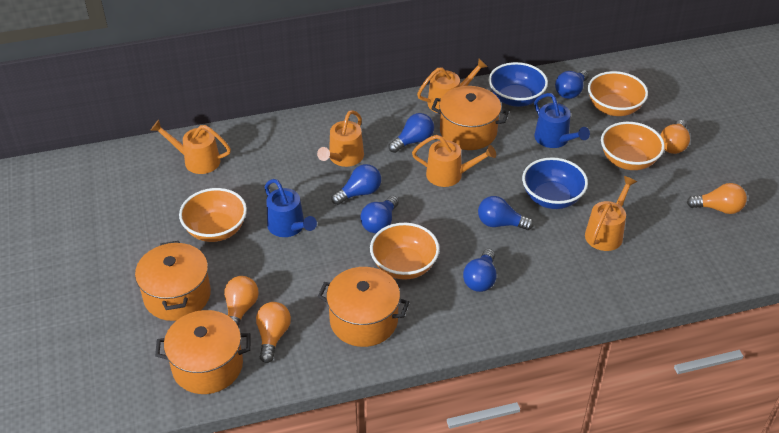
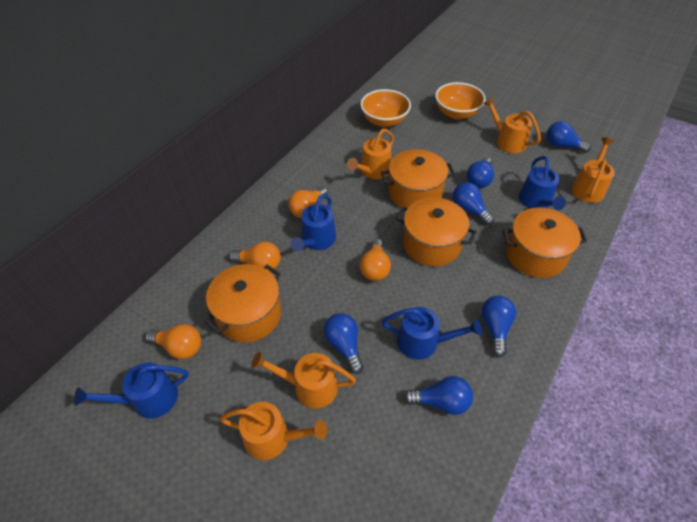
blue bowl: [489,62,548,107] [522,157,588,209] = 2 -> none = 0
blue watering can: [265,179,317,237] [534,93,590,148] = 2 -> [74,363,189,419] [291,194,336,252] [382,307,482,360] [519,156,566,210] = 4
orange bowl: [179,188,247,242] [370,223,439,280] [588,71,648,116] [601,122,665,170] = 4 -> [360,89,411,127] [435,82,486,120] = 2

